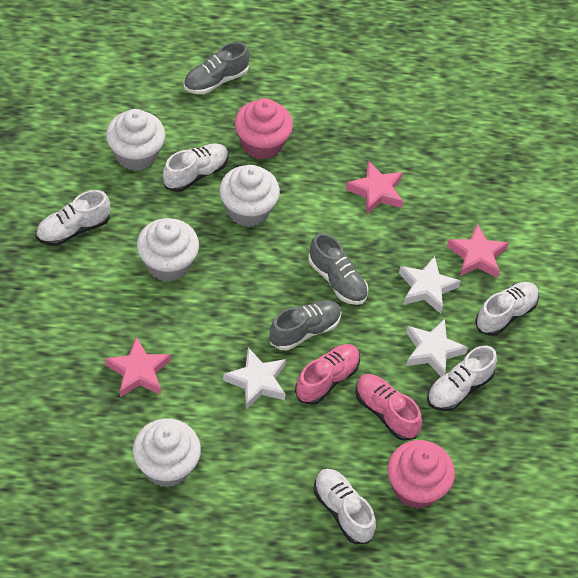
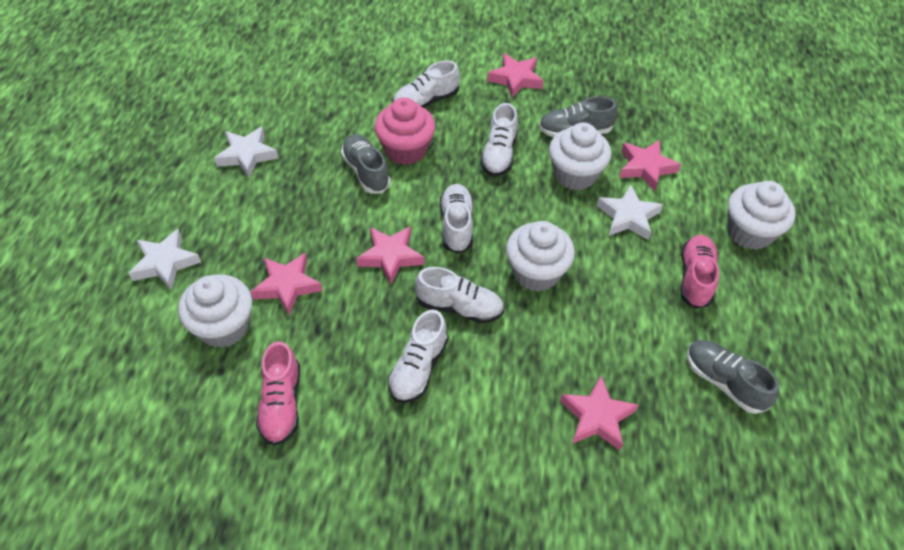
pink cupcake: [235,98,293,160] [387,440,455,509] = 2 -> [374,97,435,165] = 1
pink star: [105,336,171,397] [346,161,403,214] [447,223,509,278] = 3 -> [250,253,323,315] [356,226,424,285] [487,53,544,98] [560,376,638,450] [619,140,681,191] = 5

